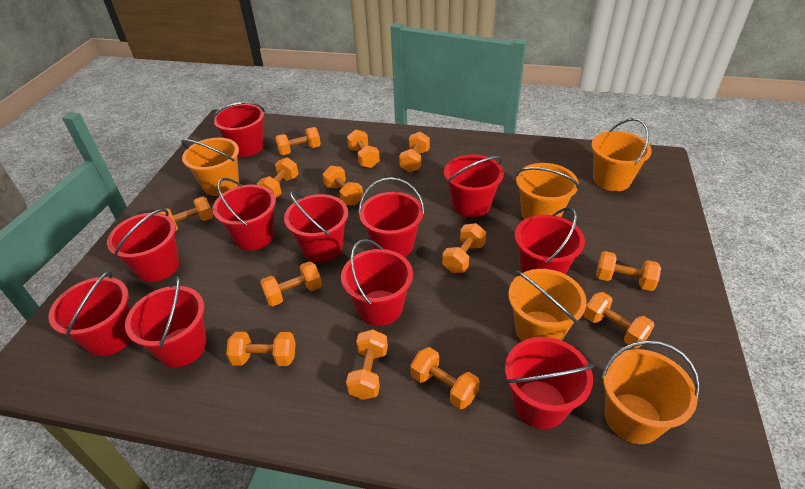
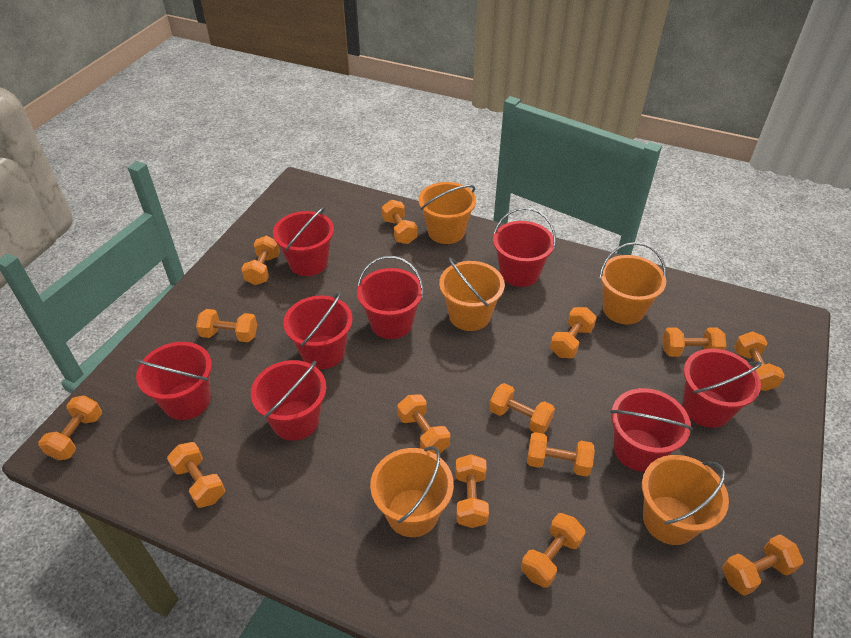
orange dumbbell: [158,196,213,231] [226,332,296,366] [257,157,299,198] [260,261,322,306] [275,127,321,155] [322,166,363,206] [346,329,388,400] [347,129,380,168] [399,132,430,172] [410,347,480,409] [442,223,486,273] [584,292,654,348] [596,251,661,291] = 13 -> [38,395,102,460] [167,442,225,508] [196,309,257,342] [241,236,280,285] [382,200,417,244] [397,394,450,455] [456,454,489,528] [489,383,555,434] [521,513,586,588] [527,432,595,477] [550,307,597,358] [662,327,726,357] [722,534,803,596] [734,331,785,391] = 14
red bucket: [48,270,131,356] [107,209,179,282] [125,276,207,367] [212,102,265,157] [213,178,276,250] [284,191,348,262] [341,239,413,326] [358,177,425,257] [444,154,504,217] [505,337,595,429] [515,207,585,274] = 11 -> [135,342,212,420] [251,360,326,441] [273,207,334,276] [283,292,353,369] [357,256,424,339] [493,207,556,287] [610,388,693,472] [683,349,762,428] = 8

